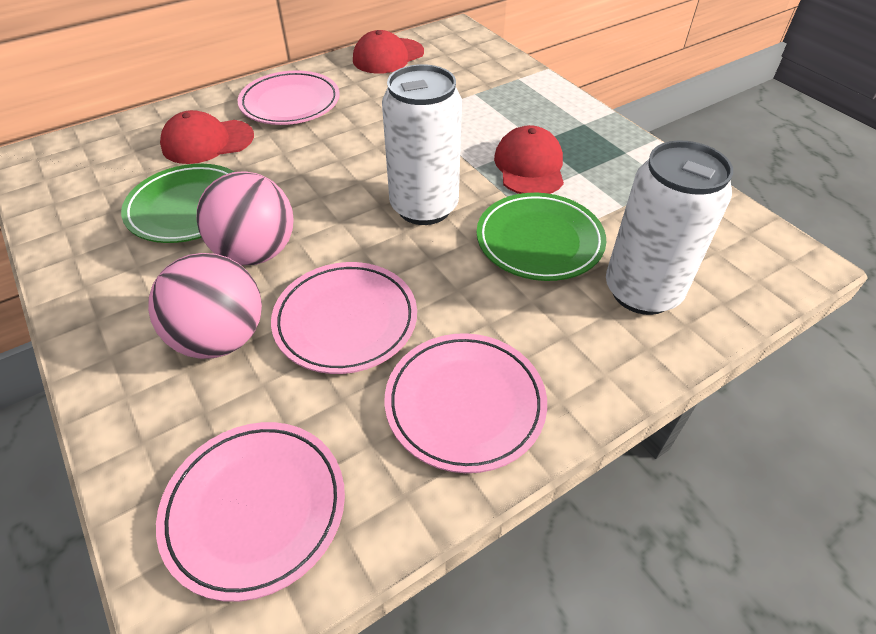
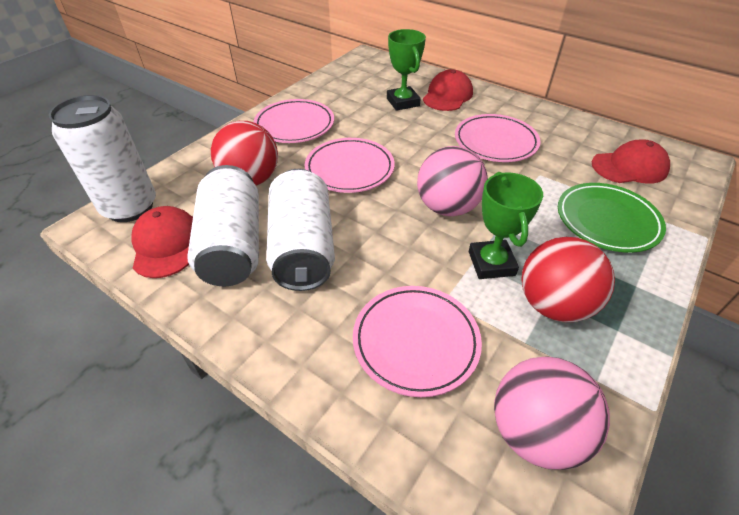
green plate: [121,164,234,243] [477,193,606,281] = 2 -> [558,183,666,253] = 1
green trophy: none = 0 -> [387,29,426,111] [469,172,543,279] = 2
red ball: none = 0 -> [211,121,278,186] [521,237,615,322] = 2
white can: [382,64,462,225] [606,141,733,315] = 2 -> [49,95,156,222] [187,165,259,286] [266,169,335,291] = 3

